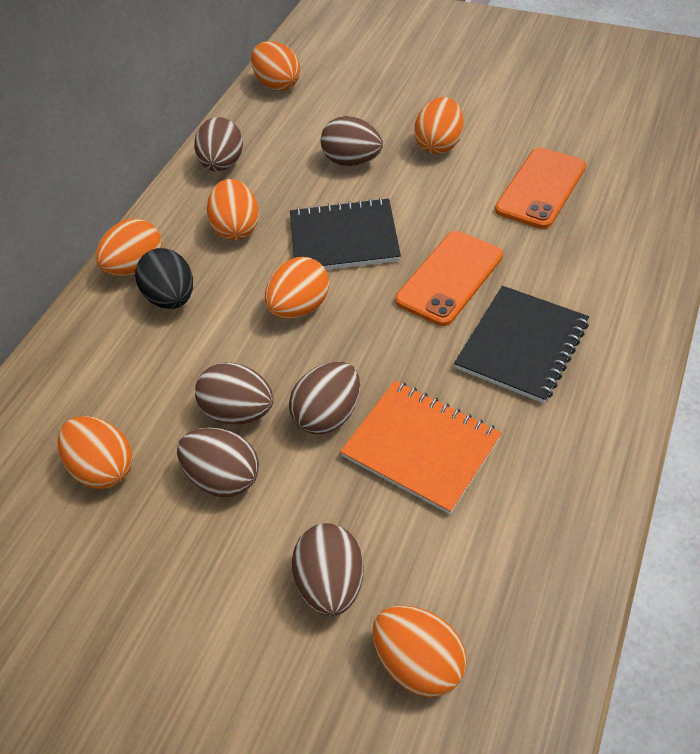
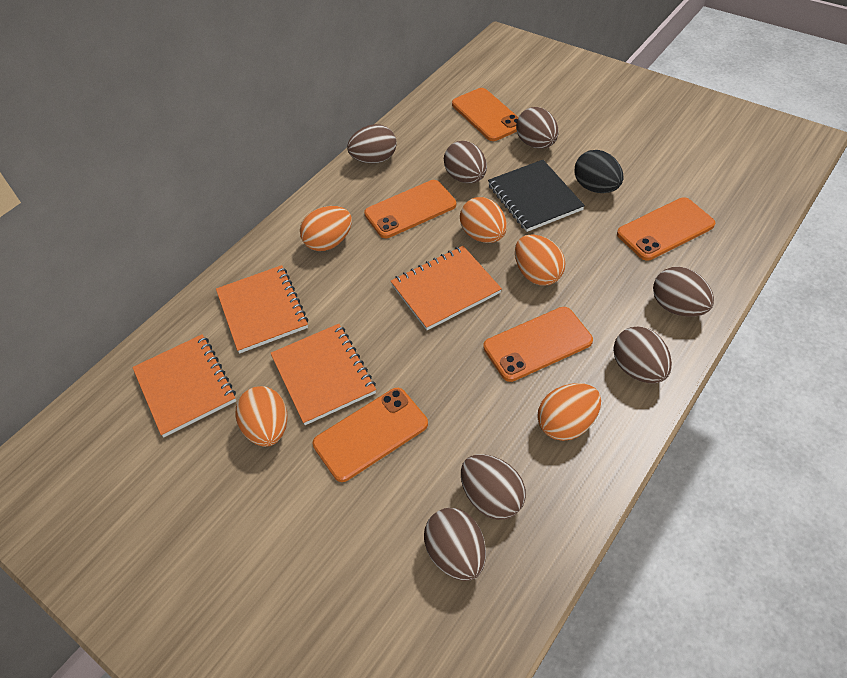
black notebook: [290,198,401,270] [454,286,589,403] = 2 -> [488,160,585,232] = 1
brown egg: [177,428,259,497] [194,117,243,172] [195,362,274,425] [289,362,360,435] [292,523,364,616] [321,116,383,166] = 6 -> [347,124,397,164] [424,508,486,581] [444,141,487,183] [461,454,526,520] [516,107,559,149] [613,326,672,383] [653,267,714,317] = 7
orange egg: [58,416,133,489] [96,219,162,276] [207,179,259,240] [251,41,300,91] [265,257,329,319] [372,605,467,697] [414,97,464,154] = 7 -> [236,386,288,447] [300,206,352,251] [460,197,507,243] [515,234,565,286] [537,383,601,441] = 5
orange notebook: [340,381,502,514] = 1 -> [132,334,236,437] [216,265,308,353] [270,324,376,425] [391,246,502,330] = 4
orange phone: [395,231,503,326] [495,147,586,229] = 2 -> [313,388,428,482] [364,180,456,238] [452,88,518,141] [483,307,593,382] [617,197,715,261] = 5

